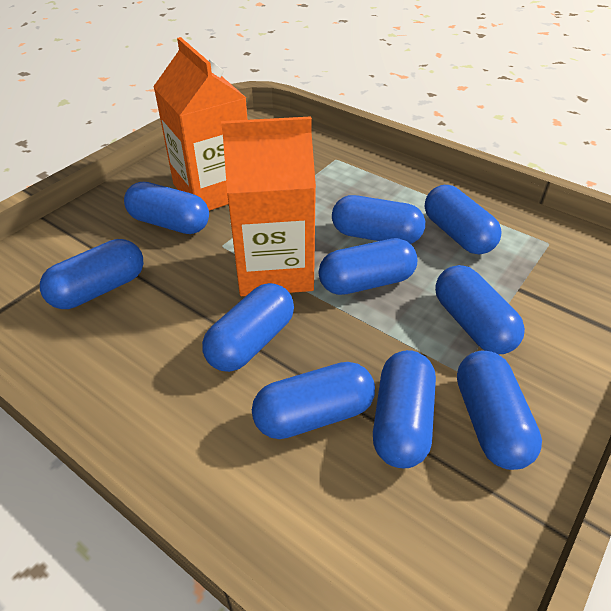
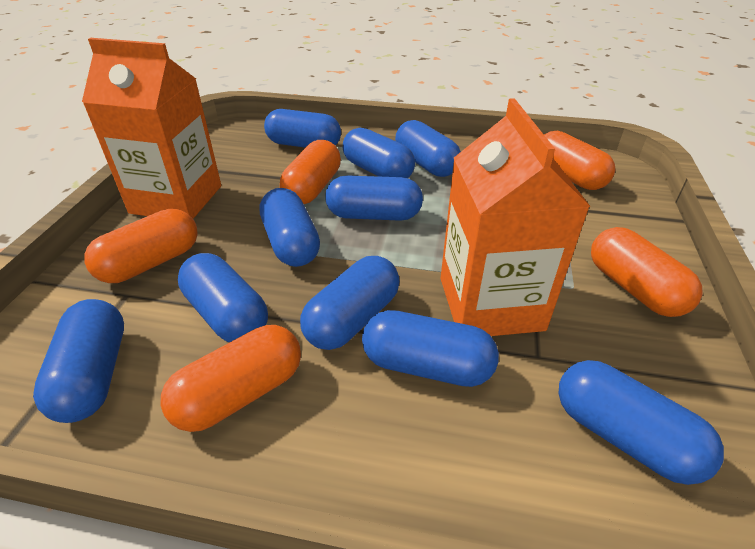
orange capsule: none = 0 -> [84,209,197,283] [161,325,301,432] [280,140,341,204] [544,131,615,190] [591,227,703,317] = 5

